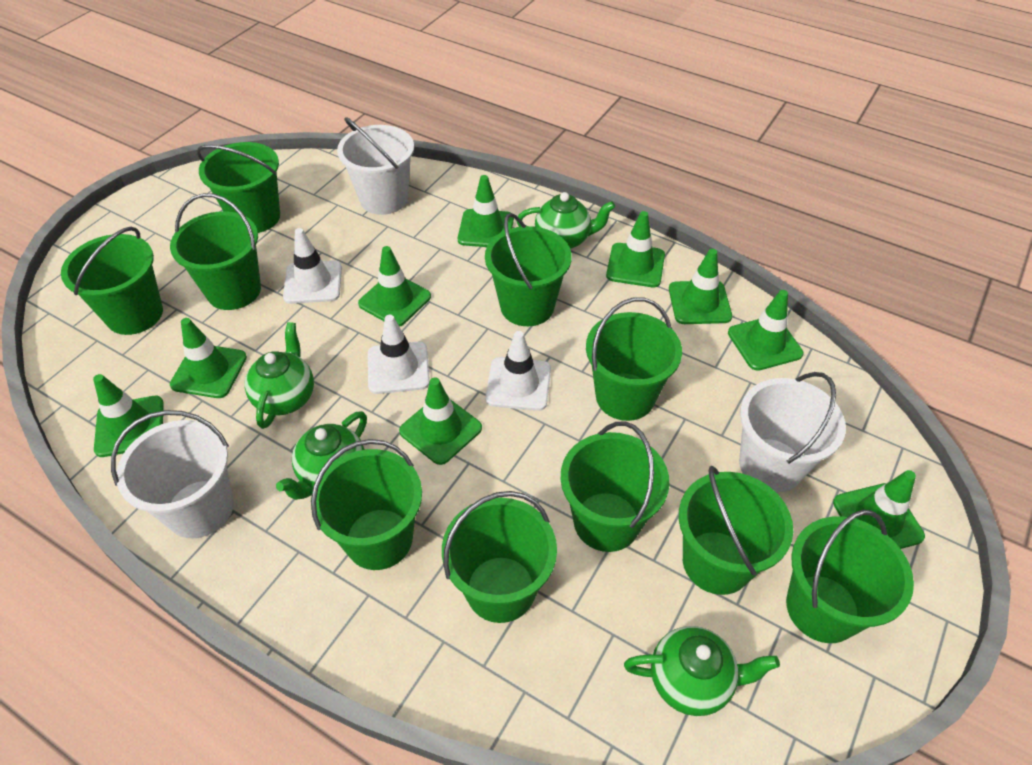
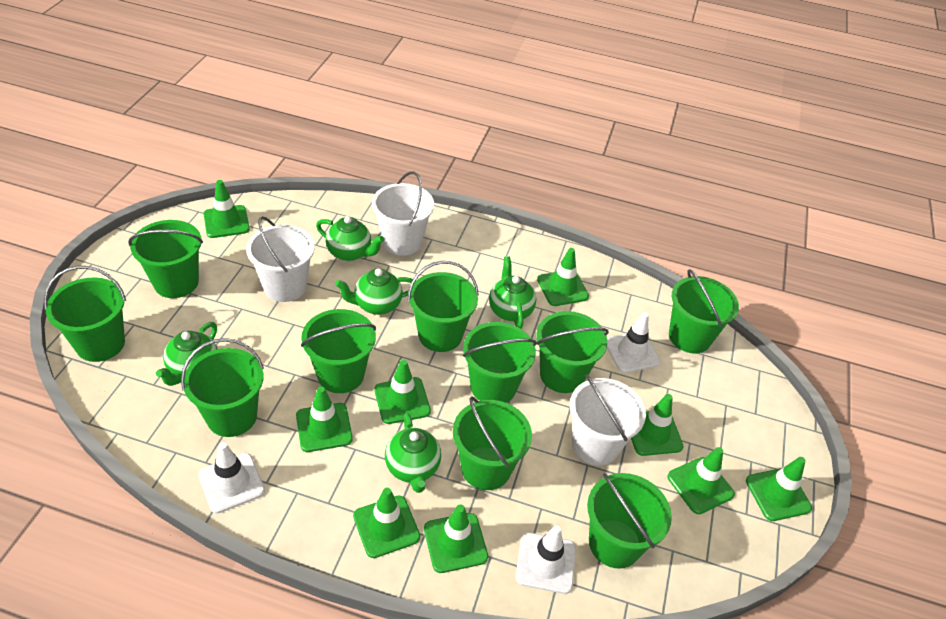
green teapot: [245,322,314,429] [276,411,367,500] [517,192,615,249] [624,626,780,716] = 4 -> [156,322,218,386] [316,216,384,261] [335,268,413,315] [385,413,441,493] [489,256,536,329] = 5

